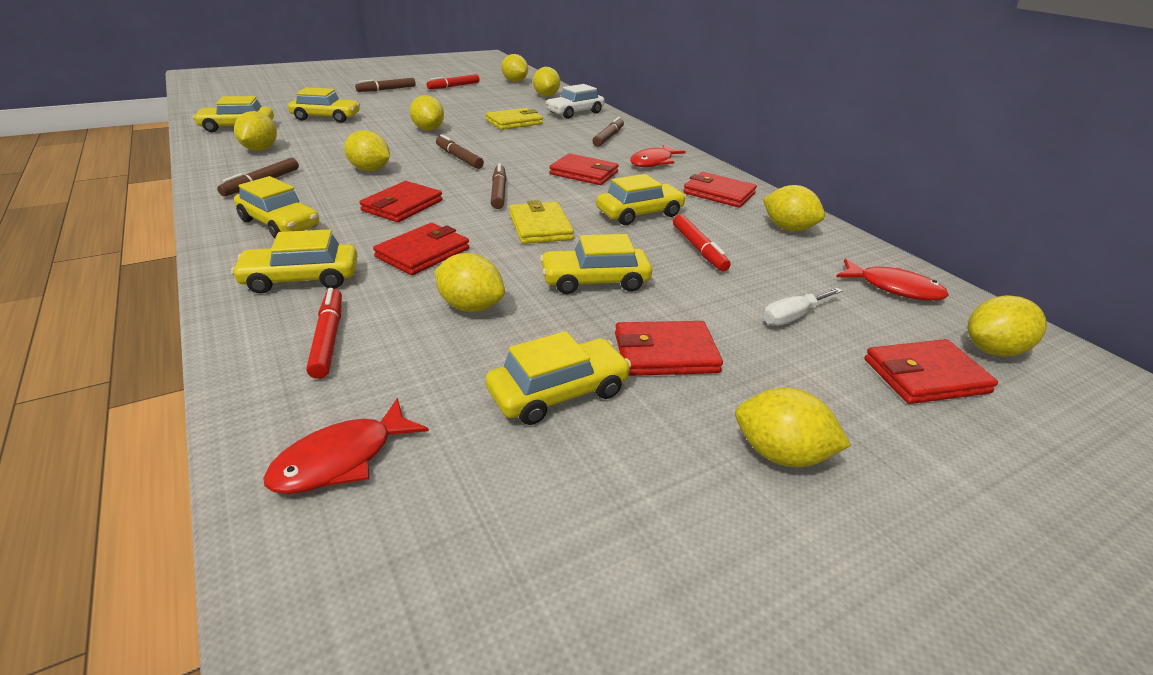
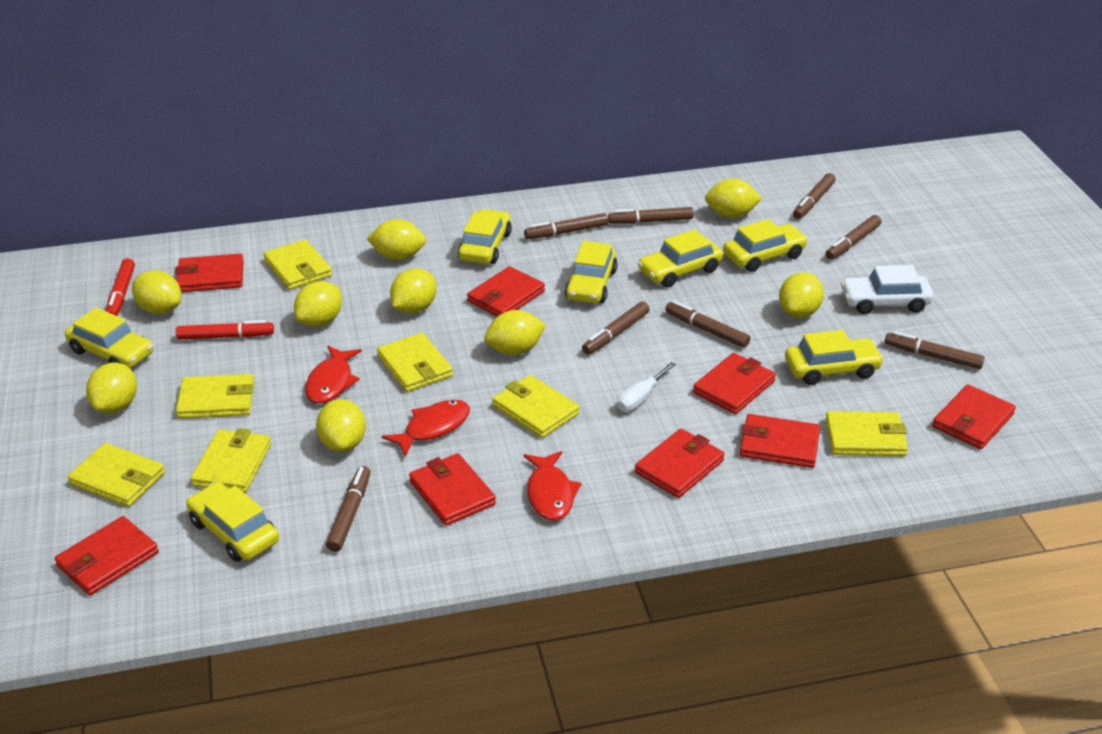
brown marker: [217,158,299,196] [355,78,416,92] [436,134,484,169] [491,163,506,209] [592,117,624,147] = 5 -> [326,466,371,552] [524,213,608,239] [582,301,650,355] [608,207,694,224] [665,301,750,348] [793,173,836,219] [825,215,881,260] [885,331,985,369] = 8
red marker: [306,288,342,379] [427,74,480,89] [673,215,731,271] = 3 -> [106,258,135,316] [176,320,274,340] = 2
red wallet: [359,181,443,222] [373,223,469,275] [549,153,619,185] [615,321,723,376] [683,172,757,208] [864,339,998,404] = 6 -> [55,516,159,595] [175,254,244,292] [409,453,496,526] [467,266,545,316] [635,429,725,498] [693,353,776,414] [740,414,820,468] [932,384,1016,449] = 8
yellow wallet: [485,108,543,130] [509,200,574,244] = 2 -> [68,443,165,507] [176,374,254,419] [191,428,271,493] [263,239,332,290] [377,333,453,392] [492,375,580,438] [825,411,908,456] = 7

